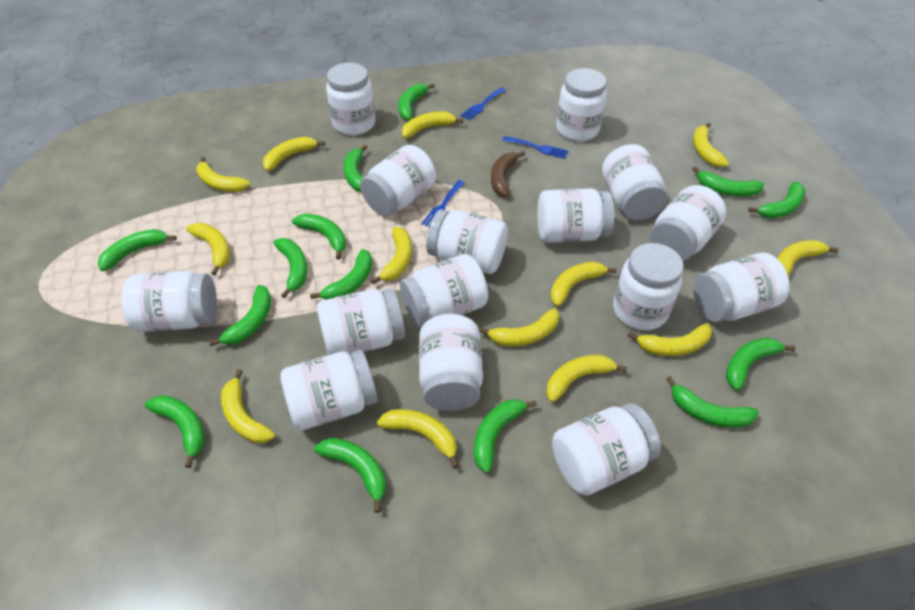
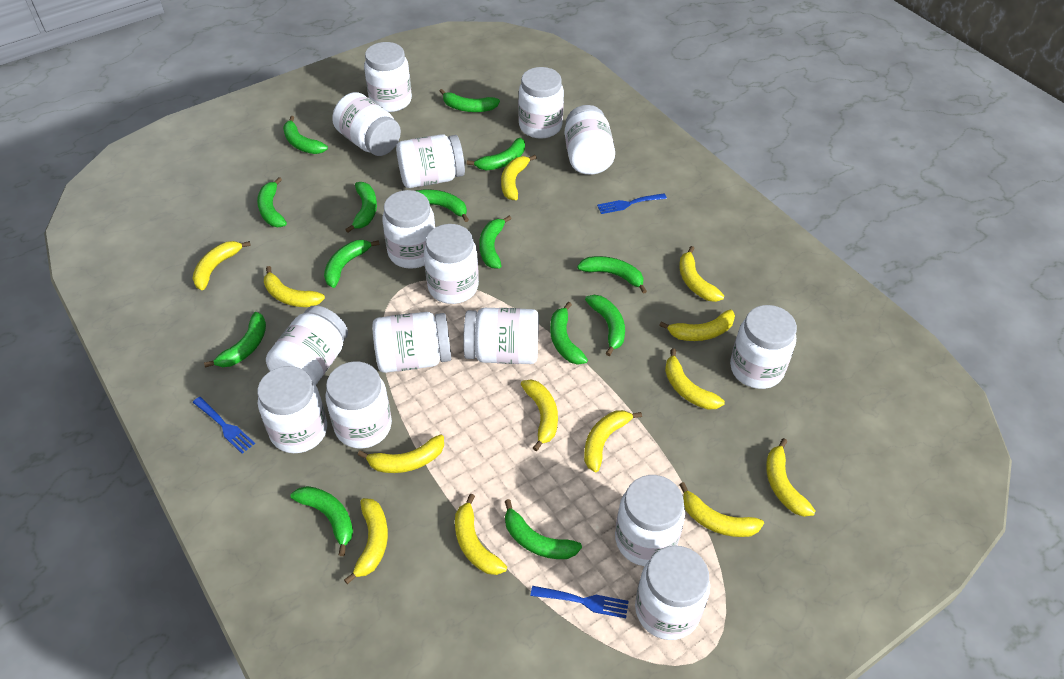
brown banana: [491,151,525,197] = 1 -> none = 0

